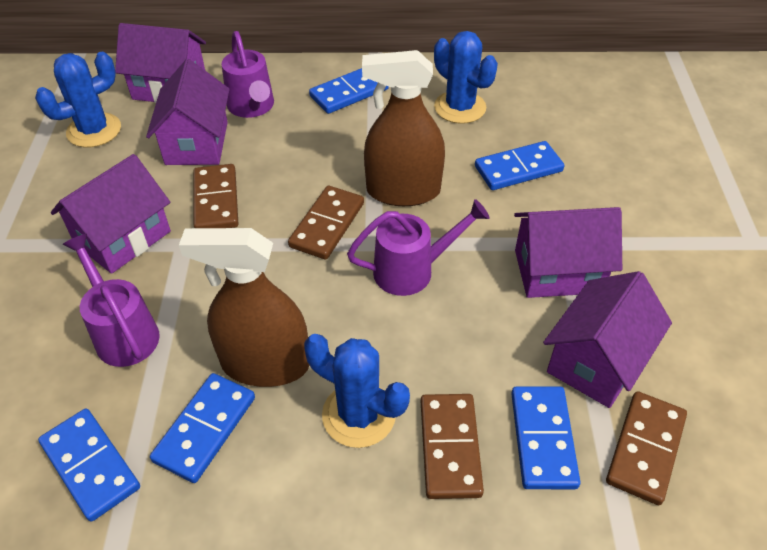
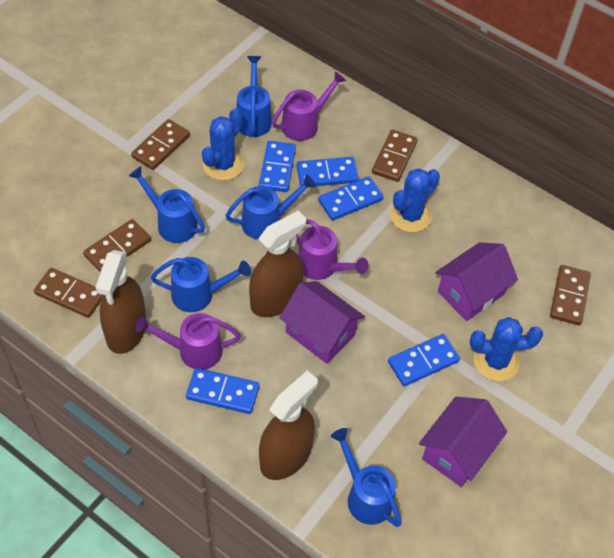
blue watering can: none = 0 -> [129,166,205,243] [151,257,251,312] [225,175,316,240] [236,56,272,137] [331,428,402,527] = 5
brown domino: [193,164,238,228] [288,186,364,260] [421,394,484,499] [606,391,687,505] = 4 -> [34,268,103,318] [83,219,151,272] [131,119,190,170] [372,130,417,182] [550,265,591,325] = 5
brown spray bottle: [179,228,309,387] [362,50,445,206] = 2 -> [95,250,146,354] [249,210,306,317] [259,371,318,480] = 3
purple house: [51,154,171,274] [115,23,206,103] [146,59,230,165] [514,207,622,298] [543,271,672,408] = 5 -> [280,281,365,364] [419,397,507,487] [435,242,518,321] = 3

